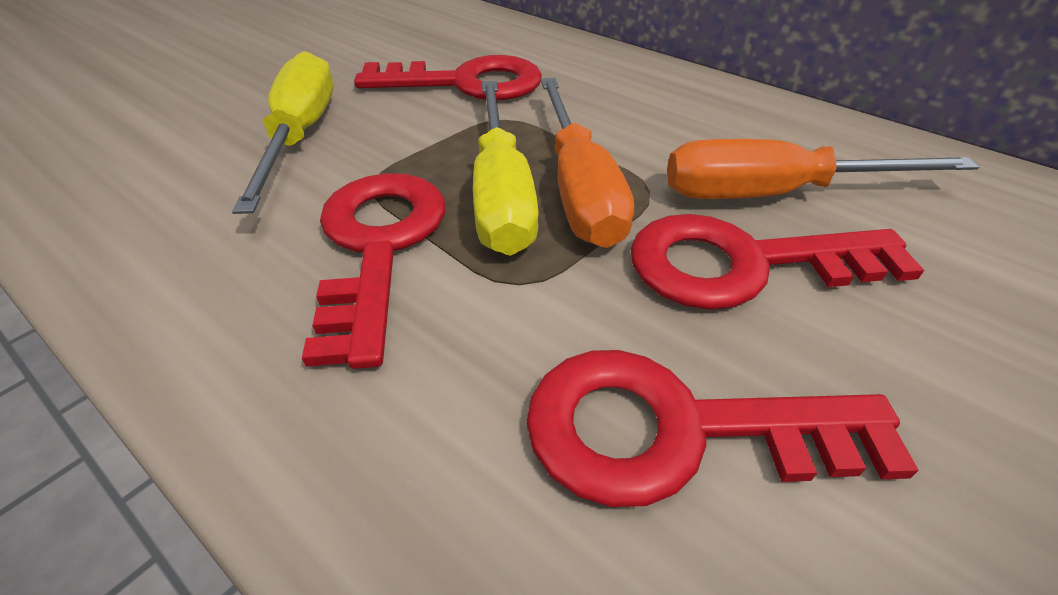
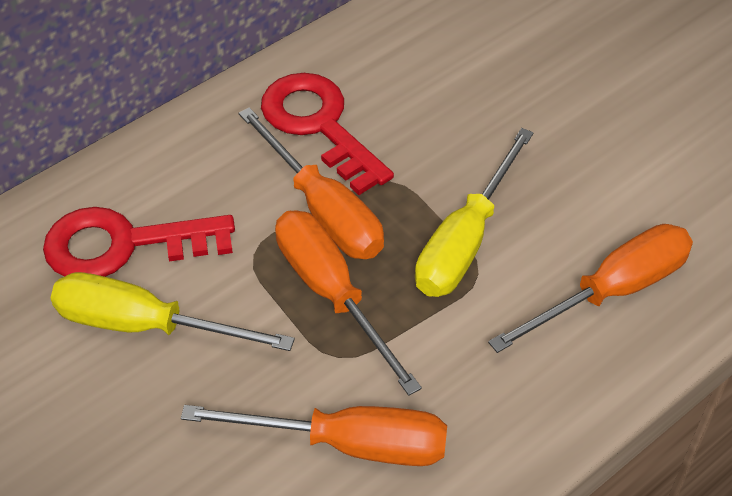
orange screwdriver: [541,78,634,248] [667,139,979,199] = 2 -> [181,405,447,466] [239,107,384,259] [275,210,422,396] [488,224,693,353] = 4
red key: [302,173,445,369] [354,55,542,100] [526,350,919,507] [630,214,924,310] = 4 -> [43,207,235,277] [261,73,394,195] = 2

